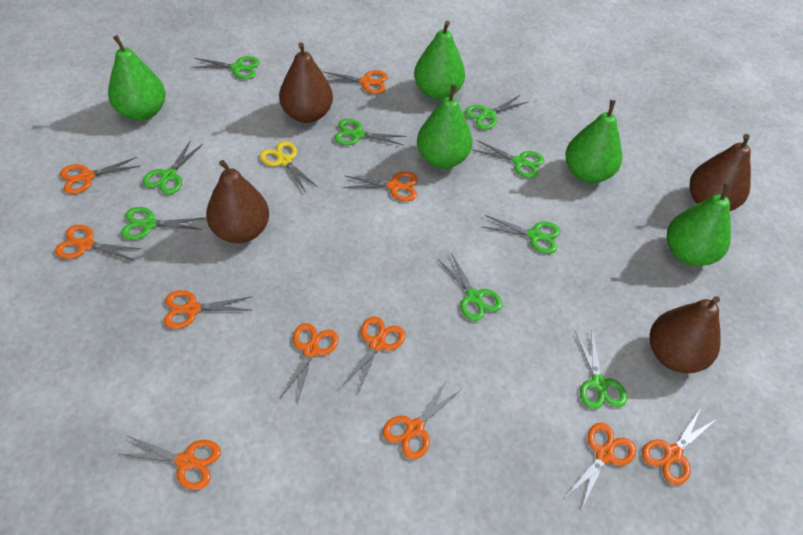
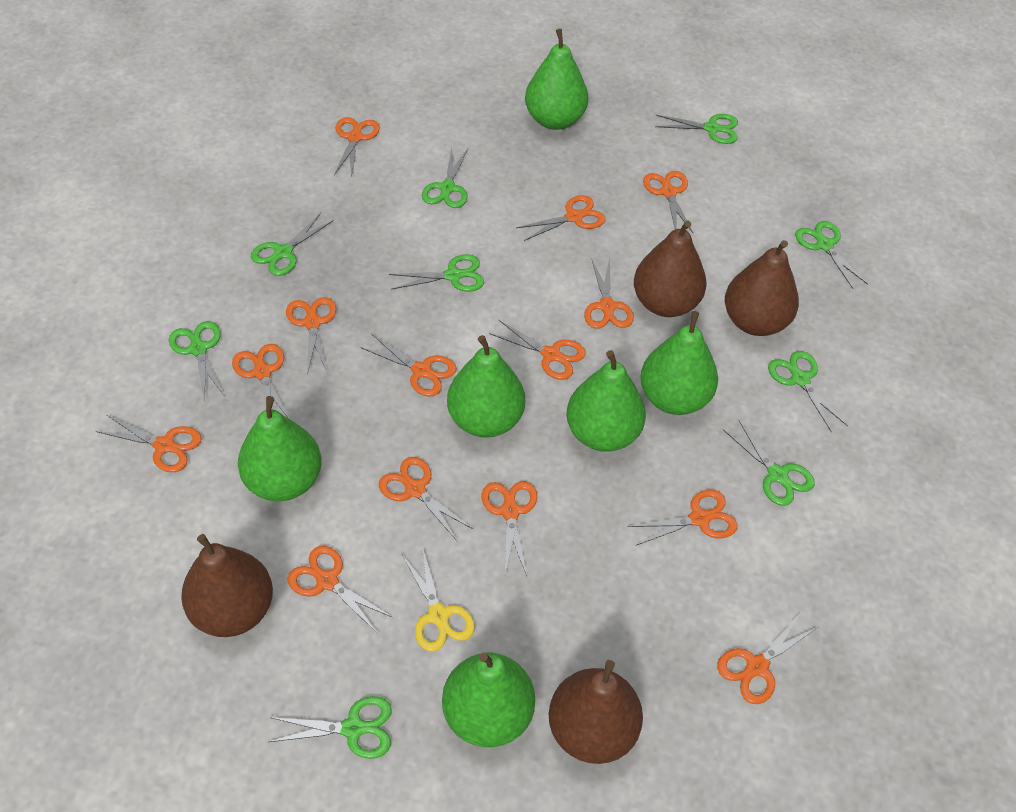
green pear: [108,35,165,121] [414,21,465,100] [417,84,472,169] [565,100,622,183] [667,182,731,266] = 5 -> [238,396,322,501] [442,652,535,747] [447,335,525,438] [525,29,589,130] [567,350,646,452] [640,311,718,415] = 6
orange scissors: [55,225,142,261] [60,157,141,194] [120,436,221,490] [164,290,252,329] [279,323,338,404] [324,70,388,94] [341,317,405,396] [343,172,418,201] [383,379,462,459] [566,422,636,510] [642,408,715,485] = 11 -> [96,415,202,472] [232,344,289,419] [286,297,336,375] [287,546,393,633] [334,117,380,178] [360,334,457,397] [379,457,473,542] [482,481,537,576] [489,320,586,380] [516,195,605,241] [584,258,634,329] [628,489,738,546] [643,171,693,233] [717,612,818,704] = 14

